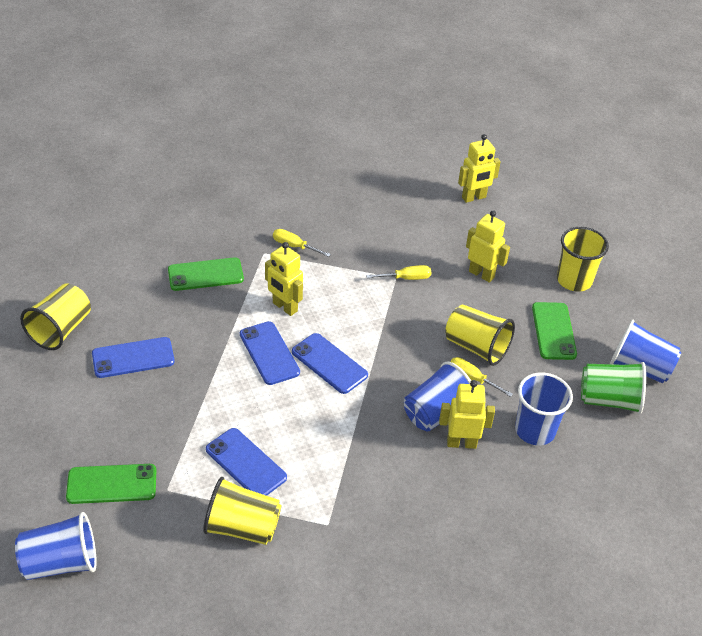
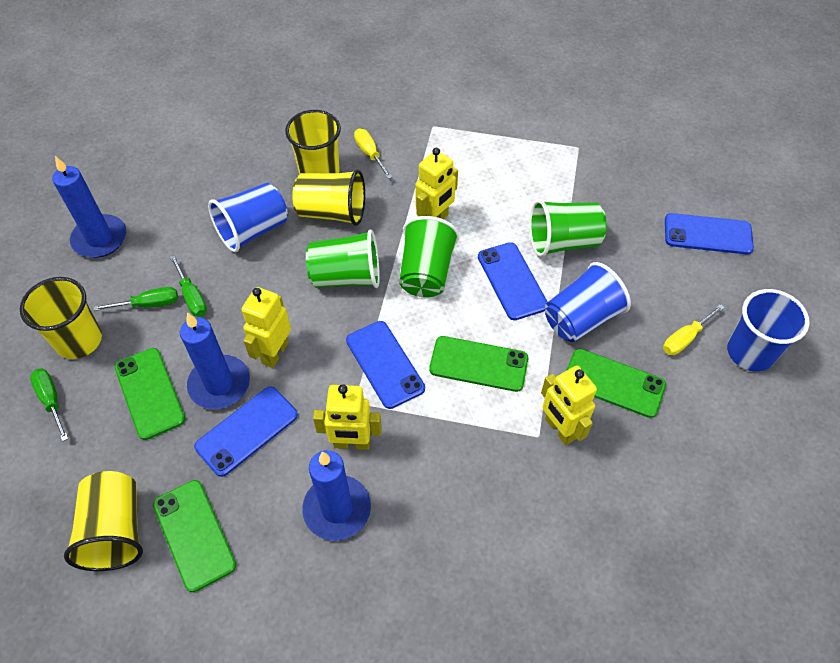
blue candle: none = 0 -> [52,156,126,258] [180,312,250,409] [302,450,371,541] = 3
blue cup: [15,512,97,580] [404,361,471,431] [515,372,573,445] [610,320,681,383] = 4 -> [208,183,288,252] [545,262,631,342] [727,289,810,372] = 3
green cup: [581,362,646,414] = 1 -> [306,230,380,288] [399,216,460,298] [529,199,607,257] = 3
green phone: [66,464,156,504] [168,257,244,291] [532,302,577,360] = 3 -> [114,348,185,440] [153,480,236,592] [429,336,528,392] [566,349,666,418] = 4
green screwdriver: none = 0 -> [30,368,68,441] [93,287,178,311] [170,255,207,317] = 3
yellow screwdriver: [273,229,331,257] [366,265,431,280] [450,357,513,397] = 3 -> [354,129,392,179] [663,304,725,355] = 2

